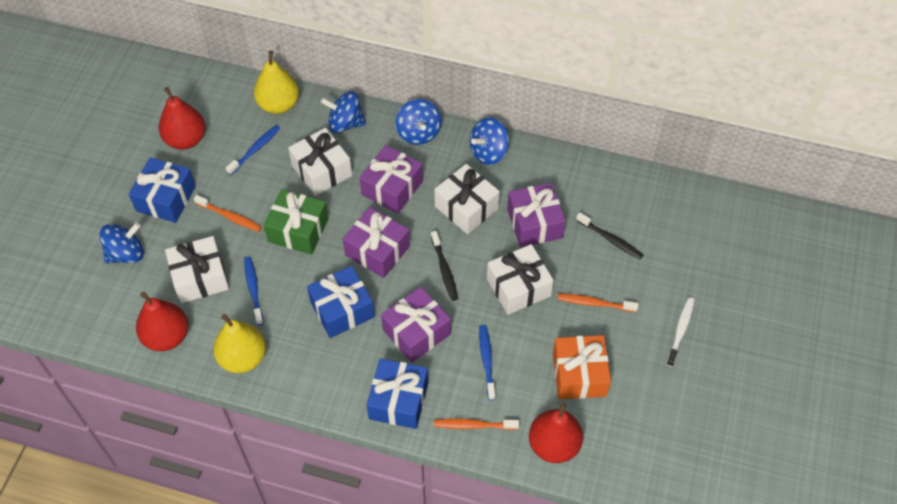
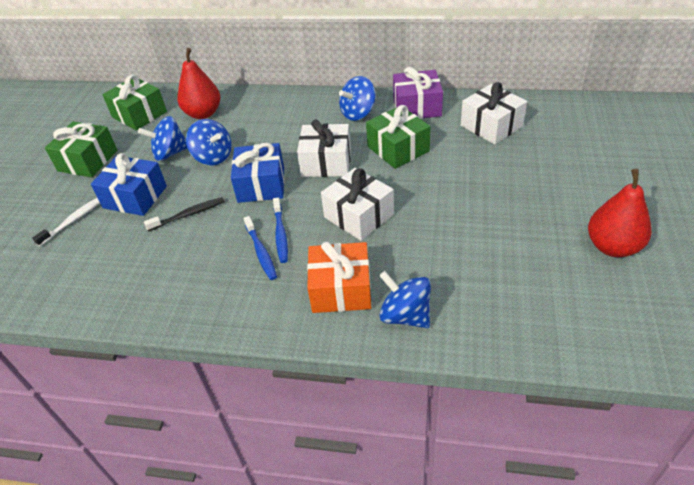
black toothbrush: [431,231,458,301] [576,212,643,259] = 2 -> [144,197,225,231] = 1
blue gift: [129,158,196,223] [307,266,375,338] [367,358,428,429] = 3 -> [91,153,167,216] [231,143,284,203] = 2
blue toothbrush: [226,125,280,175] [244,257,264,325] [479,325,496,400] = 3 -> [243,216,277,280] [273,198,288,263] = 2
green gift: [264,189,329,255] = 1 -> [45,122,117,177] [102,75,167,131] [366,105,430,169] = 3
orange toothbrush: [194,195,262,232] [434,419,519,430] [558,294,638,312] = 3 -> none = 0
purple gift: [343,207,410,278] [359,145,423,214] [381,287,451,363] [507,183,566,247] = 4 -> [393,67,443,119] = 1
red pear: [136,292,188,351] [159,87,205,150] [529,402,583,463] = 3 -> [178,48,220,119] [588,169,652,257] = 2
white gift: [165,236,229,303] [288,128,352,196] [434,164,500,234] [487,244,554,315] = 4 -> [297,119,351,177] [321,168,394,241] [461,82,527,145] = 3
yellow pear: [213,314,266,373] [254,51,299,114] = 2 -> none = 0

